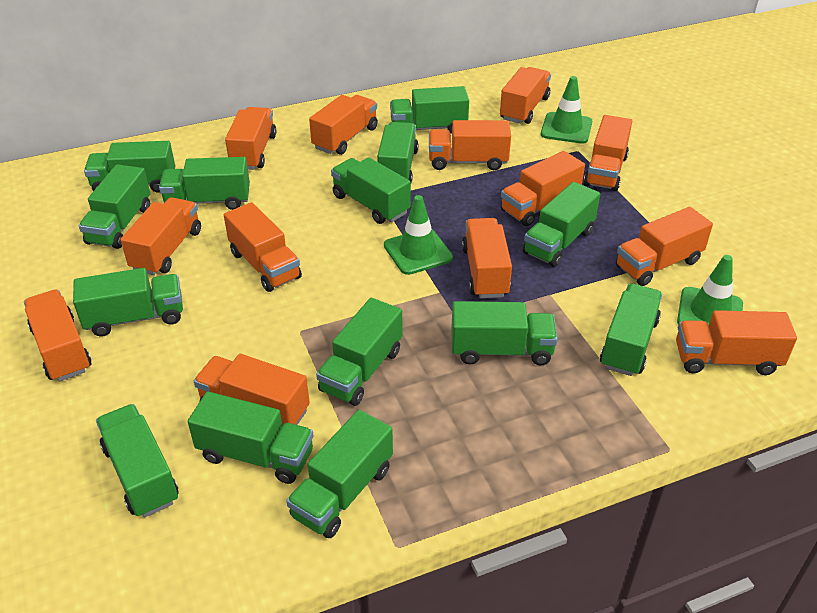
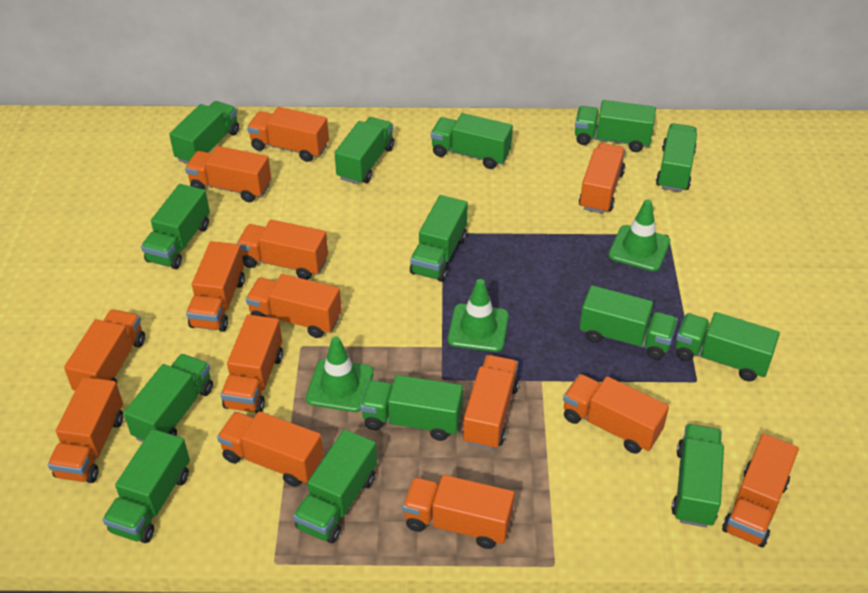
orange truck: [24,289,92,382] [121,197,201,275] [194,354,310,425] [224,202,302,292] [225,107,276,170] [309,95,378,155] [429,120,511,170] [462,218,512,298] [500,67,551,124] [501,151,585,226] [584,115,632,191] [616,207,713,286] [676,310,797,375] = 13 -> [48,377,123,483] [64,309,145,391] [185,146,271,202] [186,241,245,332] [217,411,324,487] [221,314,283,413] [237,220,328,280] [246,274,342,338] [247,107,329,162] [402,475,515,549] [462,355,519,450] [563,374,669,454] [579,143,625,213] [722,434,799,547] = 14

